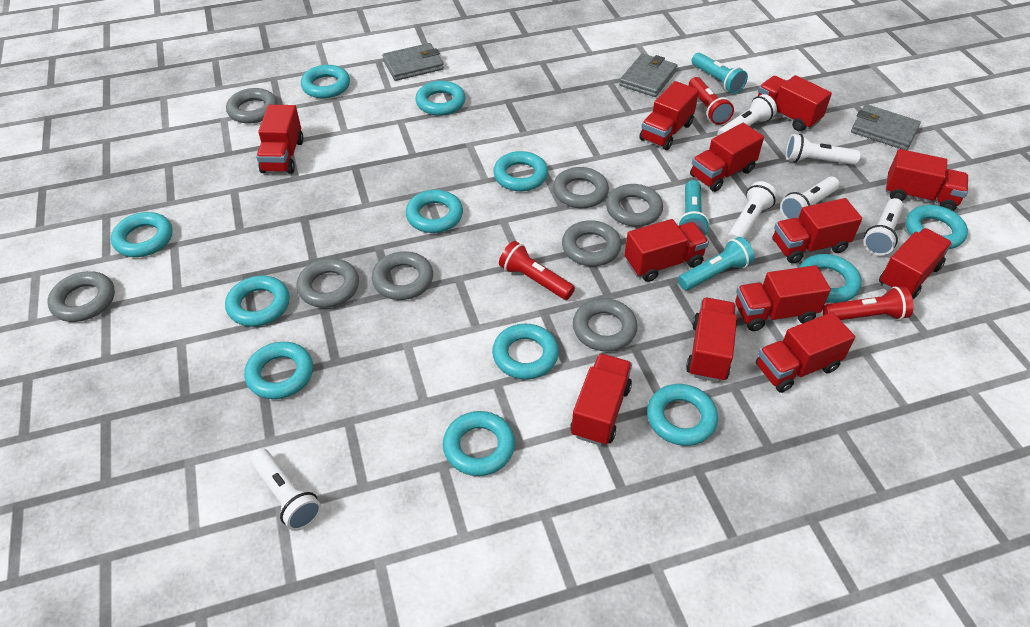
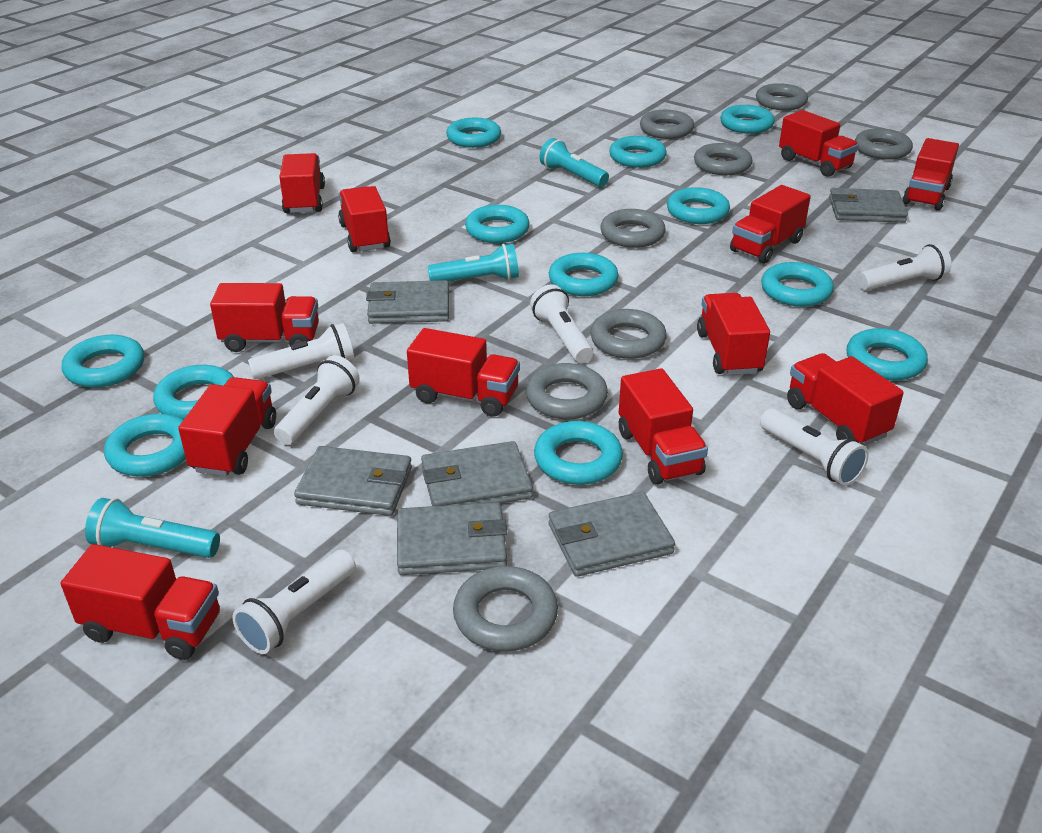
grey wallet: [382,43,444,81] [619,53,677,97] [851,104,921,150] = 3 -> [294,446,412,516] [366,280,449,324] [397,502,507,575] [421,441,533,506] [549,492,675,577] [829,188,908,223] = 6
red flashlight: [499,241,575,300] [689,77,734,125] [823,287,914,320] = 3 -> none = 0

